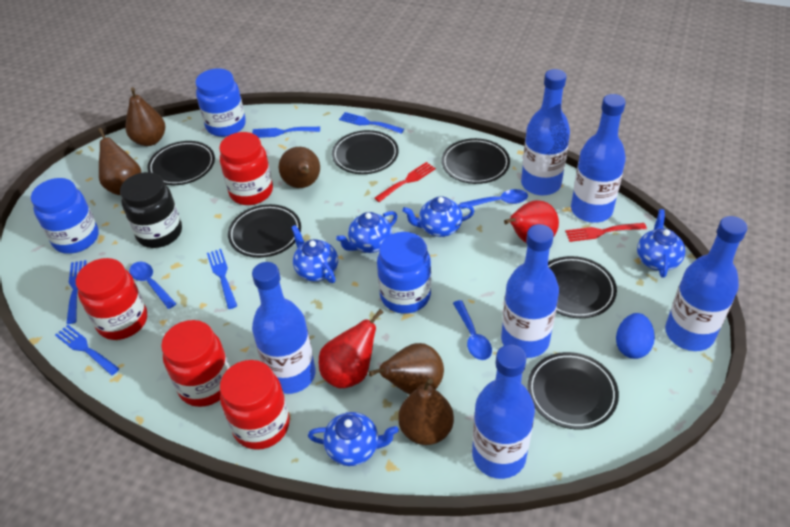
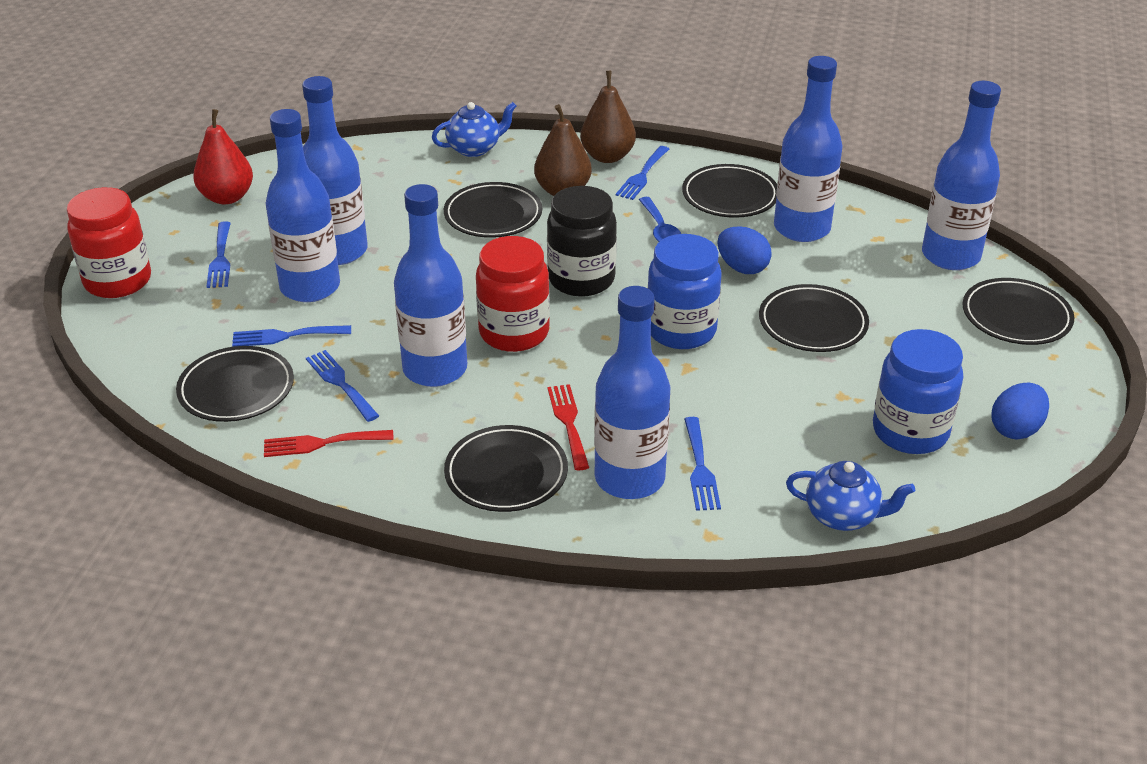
blue egg: [616,313,655,359] = 1 -> [717,226,772,274] [991,383,1049,440] = 2
blue jar: [31,178,99,254] [196,68,246,137] [377,232,431,314] = 3 -> [647,234,722,349] [873,329,963,454] = 2
blue spoon: [129,262,177,309] [453,300,492,360] [460,189,528,209] = 3 -> [639,197,681,242] = 1
blue teapot: [291,225,338,283] [308,412,399,466] [336,211,397,253] [402,196,474,237] [637,209,685,278] = 5 -> [432,102,517,157] [786,461,915,531] = 2
brown pear: [98,128,141,195] [125,87,165,146] [279,147,320,188] [369,343,444,394] [398,379,454,445] = 5 -> [534,104,592,196] [580,71,636,163] = 2
red jar: [76,258,147,340] [161,320,230,407] [219,132,273,205] [220,360,290,450] = 4 -> [67,187,151,298] [476,236,550,352] = 2
red pear: [319,309,384,388] [504,200,559,243] = 2 -> [193,109,253,204] = 1

